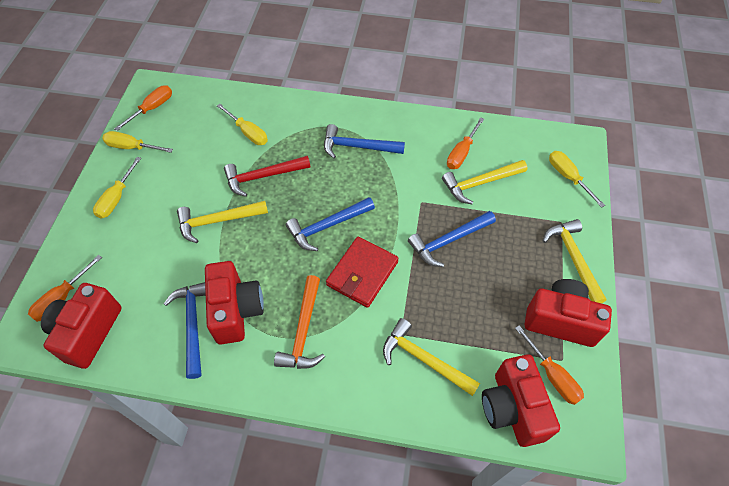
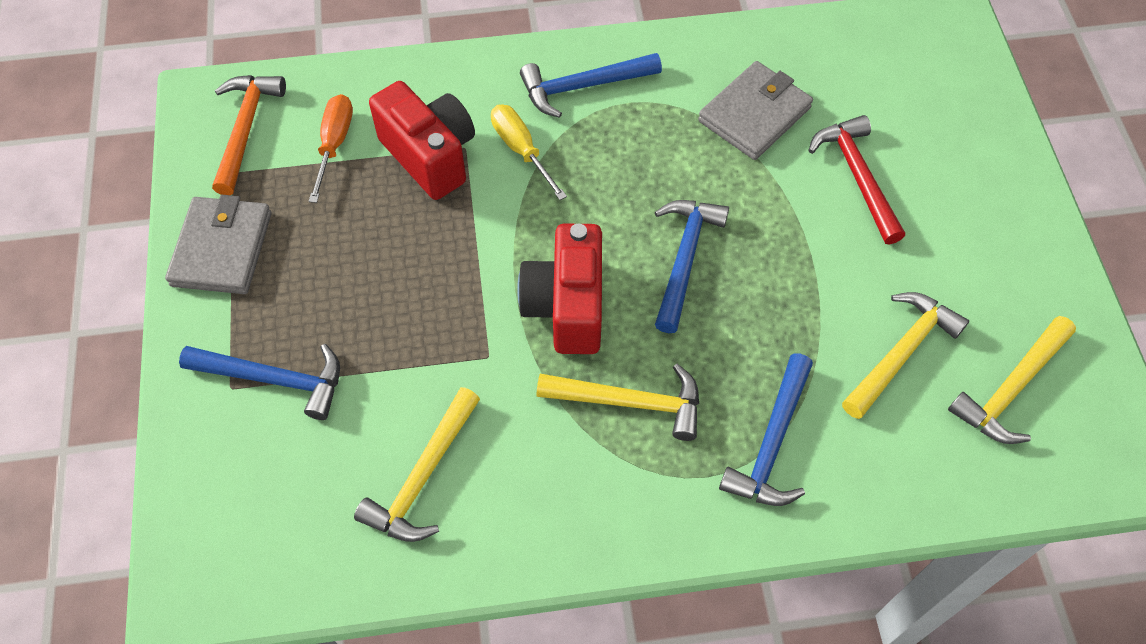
grey wallet: none = 0 -> [165,195,271,294] [698,61,813,160] = 2
orange screwdriver: [28,255,102,322] [114,86,172,131] [447,117,484,169] [515,325,584,405] = 4 -> [309,94,353,203] = 1
red camera: [41,283,121,369] [205,261,264,345] [482,354,560,447] [525,279,612,347] = 4 -> [369,81,475,200] [517,223,602,354] = 2
red wallet: [326,237,399,308] = 1 -> none = 0
yellow screwdriver: [93,157,141,218] [102,131,173,153] [217,104,268,145] [549,151,605,208] = 4 -> [491,104,567,200] = 1

